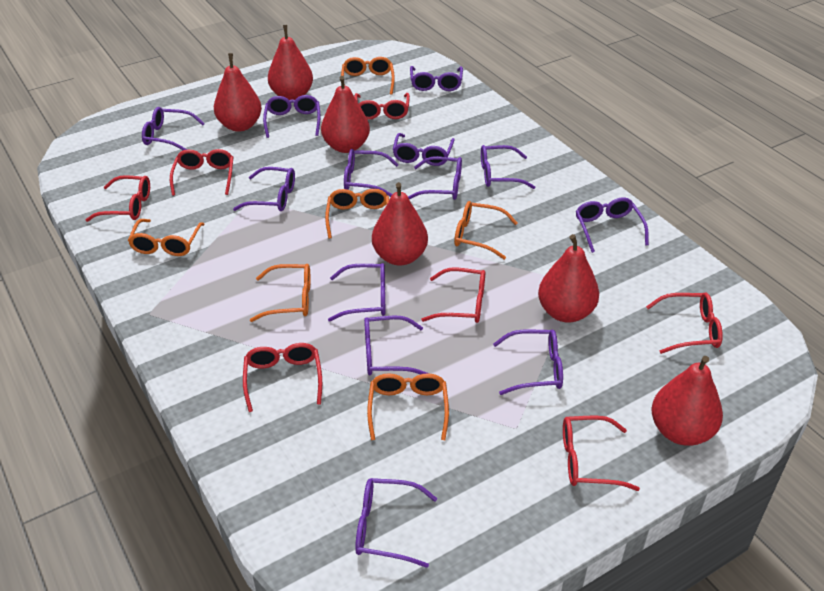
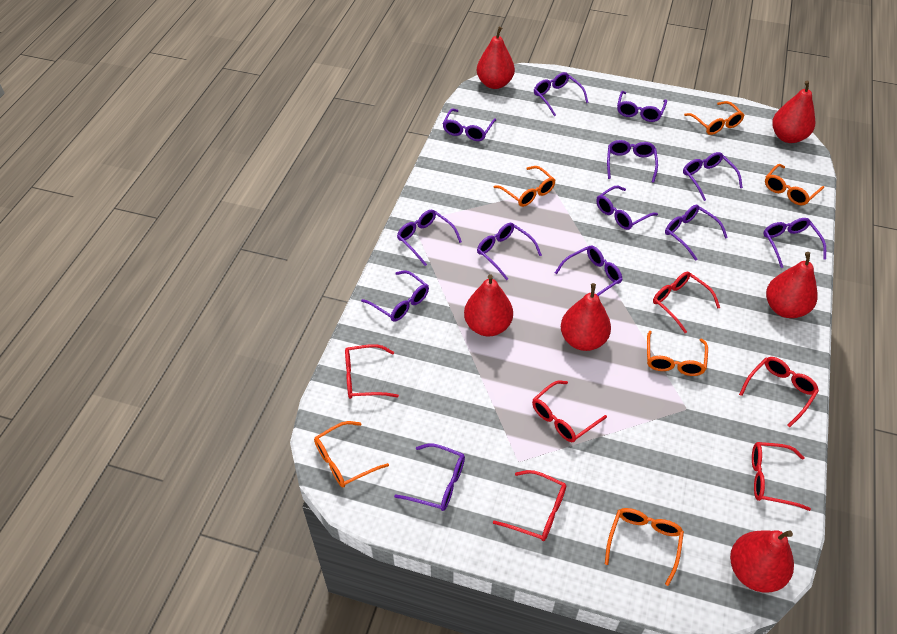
red glasses: [86,175,150,222] [170,149,233,196] [243,343,322,412] [354,93,410,120] [421,267,485,323] [563,415,640,491] [646,293,723,354] = 7 -> [345,344,399,399] [493,470,566,541] [532,381,607,442] [653,272,720,333] [739,357,819,427] [752,442,811,511] = 6

